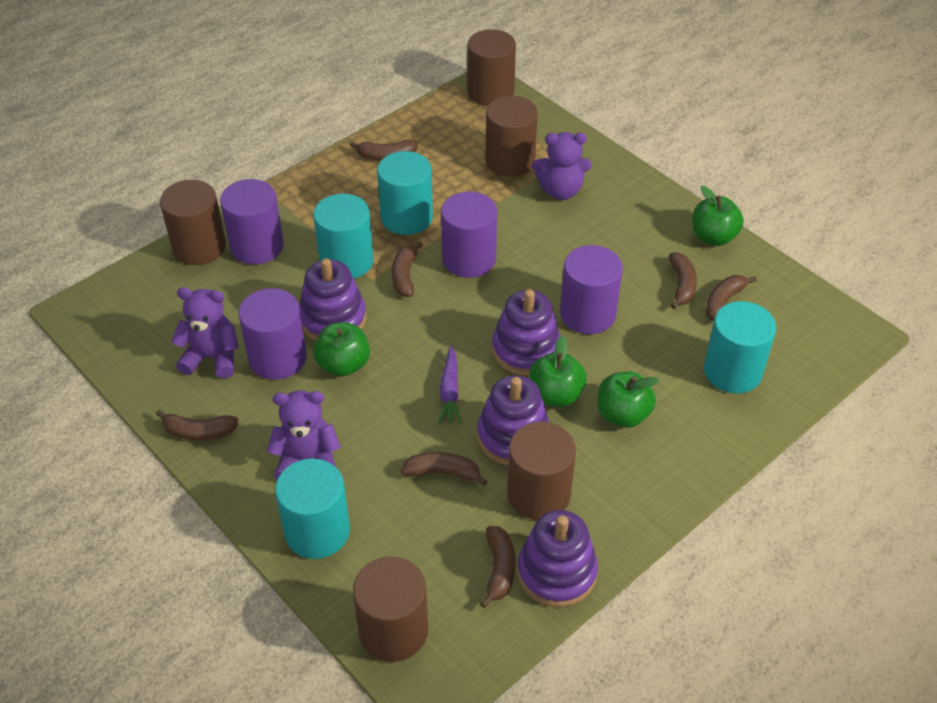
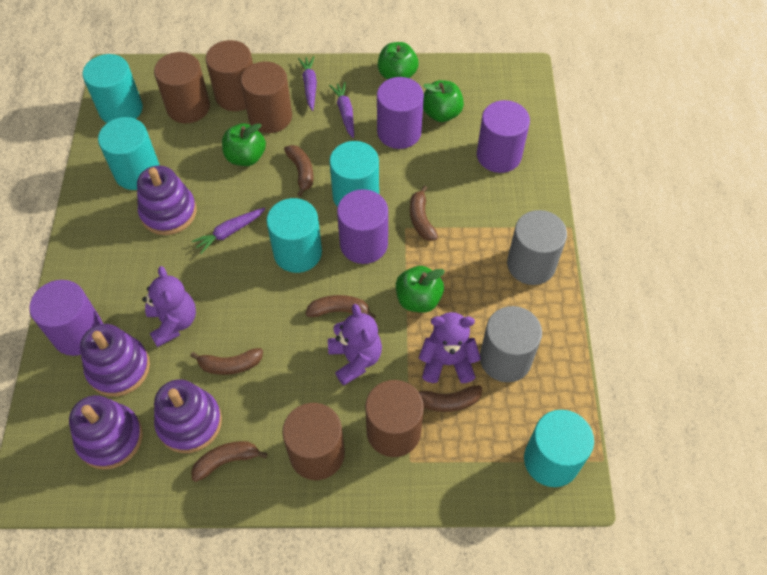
brown banana: [156,410,239,440] [350,140,418,160] [392,242,423,297] [401,452,488,486] [480,526,516,608] [669,252,697,309] [706,275,757,322] = 7 -> [190,348,263,375] [191,441,268,482] [284,145,313,197] [306,295,376,319] [410,186,438,241] [419,385,482,412] = 6
grey cylinder: none = 0 -> [480,306,542,382] [507,210,567,285] = 2
purple carrot: [438,346,462,424] = 1 -> [192,208,265,254] [298,56,317,111] [329,82,354,138] = 3
turquoise cylinder: [275,458,350,559] [313,194,374,279] [377,151,433,235] [704,301,776,394] = 4 -> [83,54,143,123] [98,117,160,190] [266,198,322,273] [329,141,379,207] [524,410,594,487] = 5

